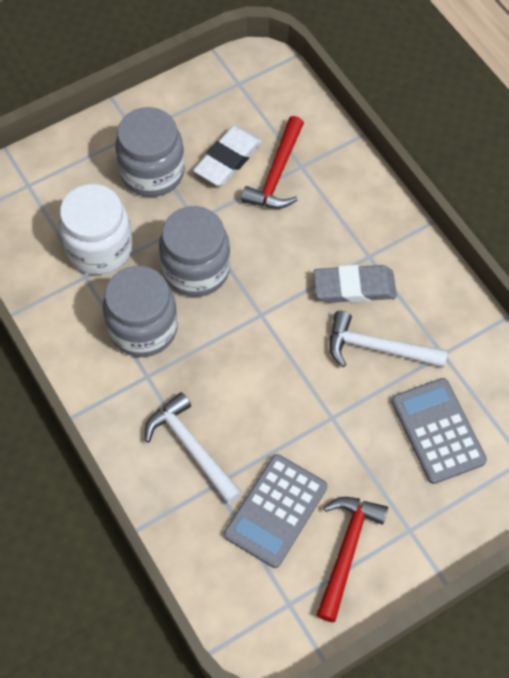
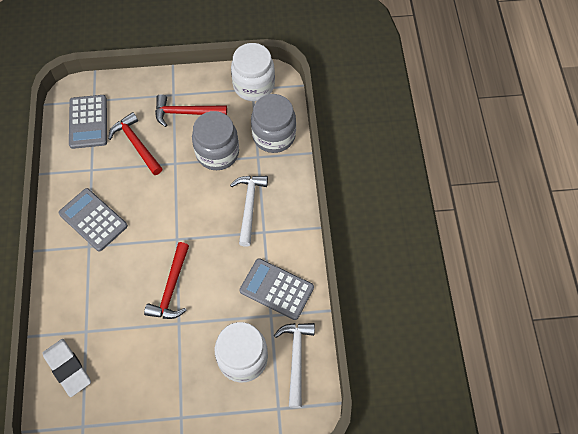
grey calculator: [224,454,327,568] [391,378,487,484] = 2 -> [58,188,128,252] [69,95,107,149] [239,258,314,320] = 3
grey eraser: [313,265,397,303] = 1 -> none = 0
grey jar: [103,266,178,357] [115,107,185,197] [159,206,231,297] = 3 -> [192,111,239,170] [251,94,296,153] = 2
red hammer: [241,116,304,209] [317,497,388,622] = 2 -> [108,112,163,175] [144,242,189,319] [155,94,227,127] = 3
white jar: [59,184,133,275] = 1 -> [215,322,268,383] [231,43,275,101] = 2

